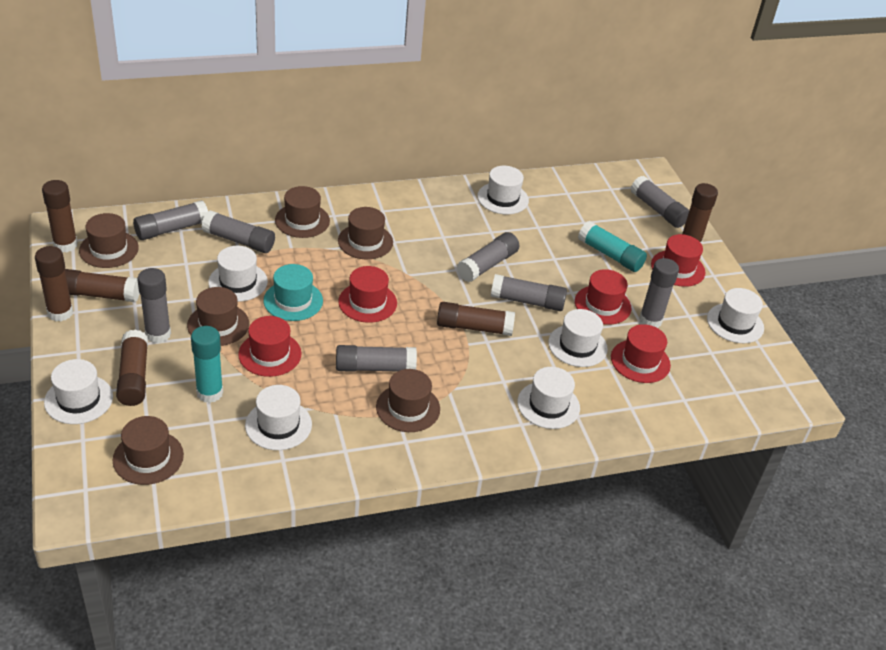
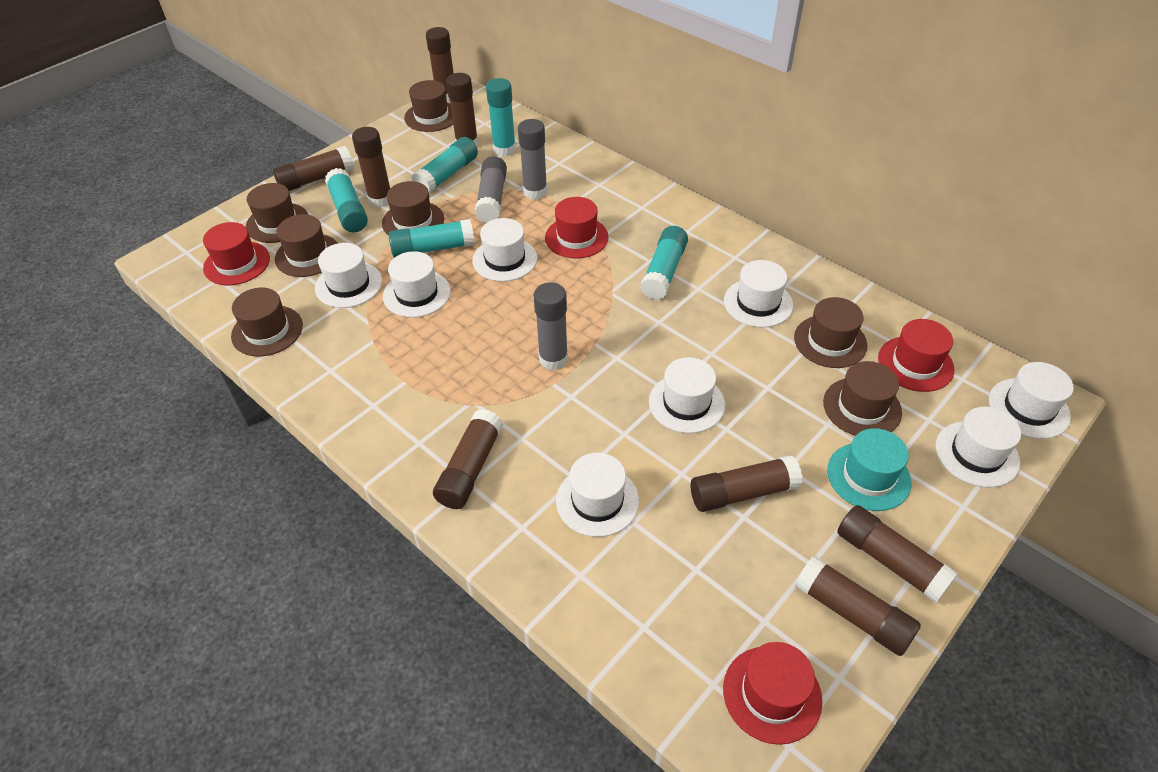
brown glue stick: [35,246,73,321] [42,180,78,252] [65,269,140,302] [116,329,148,406] [437,302,515,336] [682,183,718,244] = 6 -> [273,146,354,191] [352,127,390,207] [426,27,454,101] [433,409,503,509] [446,73,478,147] [691,455,803,512] [795,556,921,656] [837,505,958,603] = 8
brown hat: [79,213,139,268] [113,416,184,485] [187,287,249,346] [275,186,330,238] [338,207,393,259] [376,369,440,432] = 6 -> [231,288,303,357] [246,183,308,243] [275,214,338,277] [382,181,444,235] [404,80,453,132] [794,297,867,368] [823,361,902,436] = 7
grey glue stick: [133,200,208,240] [137,268,171,343] [202,210,275,253] [336,345,417,372] [457,232,519,282] [491,274,567,311] [630,176,689,228] [639,258,679,328] = 8 -> [475,156,507,223] [518,119,547,199] [534,282,568,370] = 3
red hat: [238,316,301,377] [338,266,397,323] [575,269,632,325] [611,324,671,383] [651,234,705,287] = 5 -> [203,222,270,285] [545,197,609,259] [723,642,822,745] [878,319,954,392] = 4
turquoise glue stick: [191,326,223,403] [578,221,647,272] = 2 -> [325,168,368,232] [388,219,475,258] [411,137,478,193] [486,78,516,156] [640,226,688,300] = 5
white hat: [44,359,113,424] [208,246,268,302] [245,385,312,450] [477,166,529,214] [517,367,580,429] [548,309,608,367] [707,288,764,343] = 7 -> [315,243,382,308] [383,251,451,318] [472,218,537,282] [556,453,639,537] [649,357,725,433] [724,260,793,328] [936,407,1021,488] [989,362,1074,439] = 8

